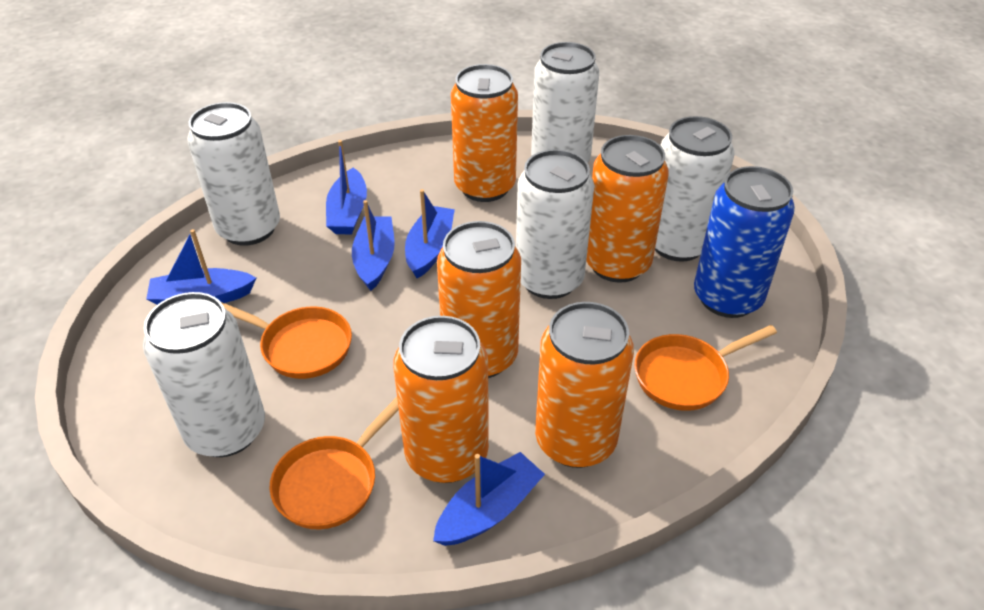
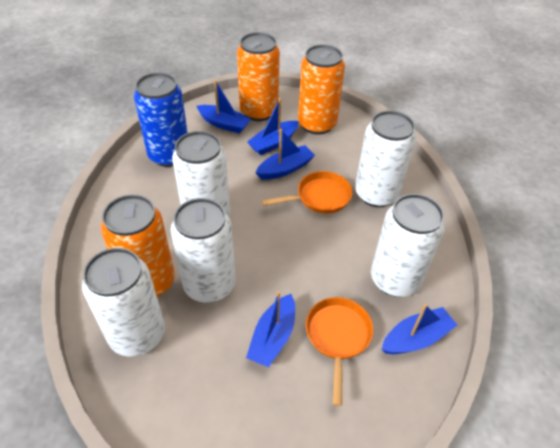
orange can: [393,316,489,483] [437,221,521,378] [451,64,518,202] [535,302,634,468] [586,135,669,283] = 5 -> [101,194,175,297] [237,32,280,121] [298,45,345,135] = 3
orange pan: [221,302,352,379] [269,397,399,529] [634,325,777,411] = 3 -> [262,171,352,214] [306,297,373,406] = 2

